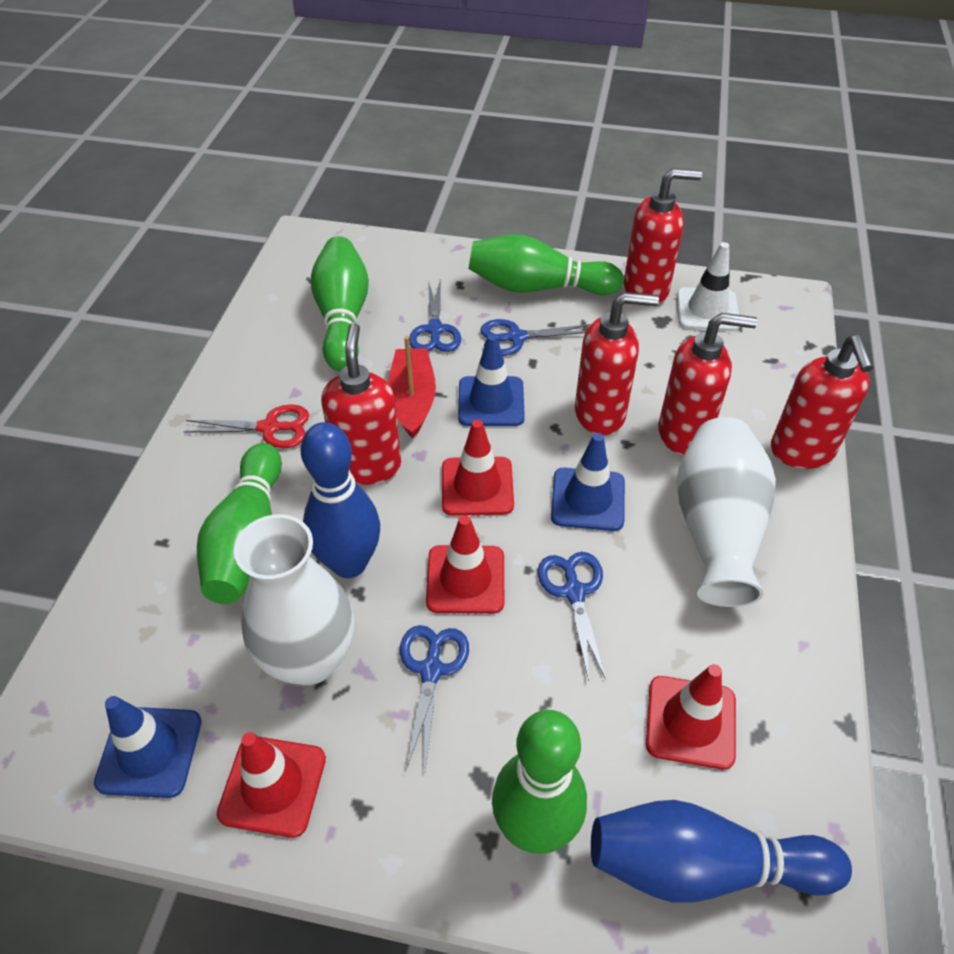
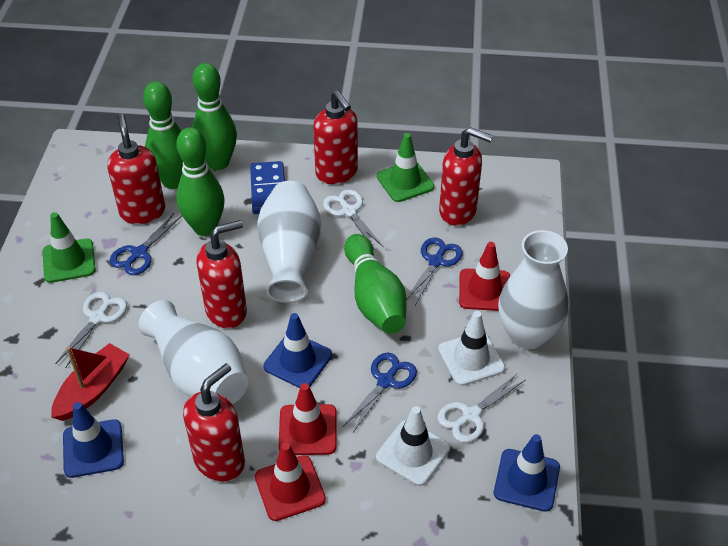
blue bowling pin: [301,422,380,578] [591,800,852,903] = 2 -> none = 0
blue domino: none = 0 -> [250,161,285,214] = 1
blue scissors: [400,625,469,770] [409,280,461,352] [480,319,590,356] [538,552,606,681] = 4 -> [110,213,182,275] [343,353,417,432] [406,237,463,305] = 3
green traffic cone: none = 0 -> [42,212,96,283] [377,133,434,202] = 2
red scissors: [183,404,309,448] = 1 -> none = 0
red traffic cone: [217,732,326,838] [426,515,504,614] [442,420,514,516] [646,664,736,770] = 4 -> [255,442,326,521] [279,383,337,455] [459,242,510,311] = 3
white scissors: none = 0 -> [55,292,127,368] [323,189,383,250] [438,374,525,443] = 3
white traffic cone: [677,242,739,331] = 1 -> [376,406,450,486] [438,311,505,386] = 2
white vase: [234,514,355,685] [676,417,776,607] = 2 -> [139,300,248,404] [257,181,321,303] [498,230,568,349] = 3

